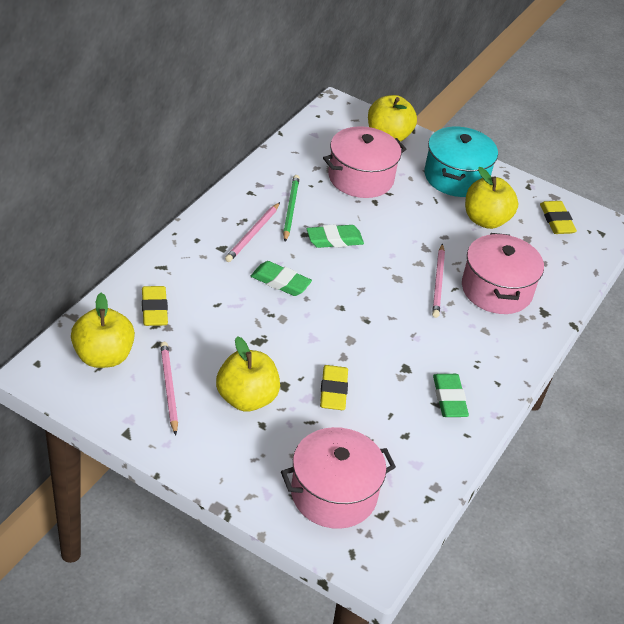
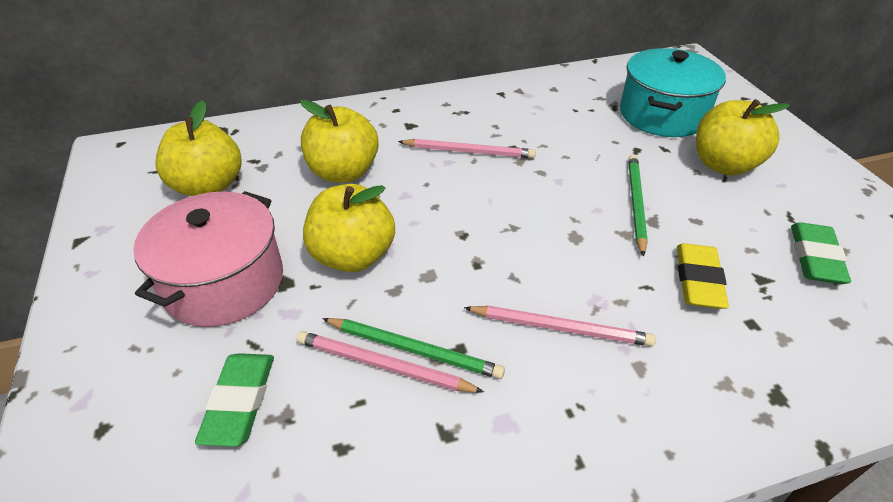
green eraser: [251,261,312,296] [307,225,364,248] [433,374,469,417] = 3 -> [195,353,274,447] [791,222,851,284] = 2
green pencil: [283,175,300,242] = 1 -> [322,318,505,379] [628,155,648,257] = 2
pink pot: [281,427,396,529] [323,126,406,198] [462,233,544,314] = 3 -> [133,191,283,327] = 1
yellow eraser: [142,286,168,326] [320,365,348,410] [540,201,577,234] = 3 -> [677,243,729,309] = 1

